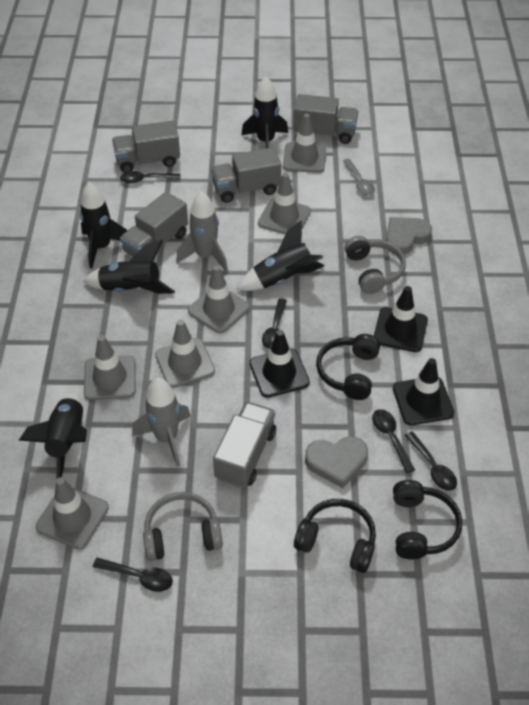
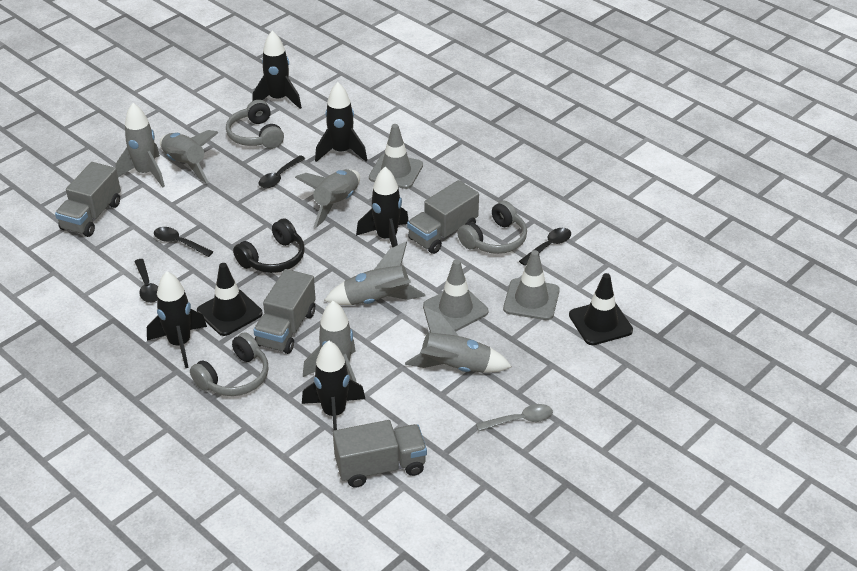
black headphones: [294,499,376,573] [316,334,380,400] [393,480,462,559] = 3 -> [233,218,305,273] = 1
black spoon: [93,558,173,592] [120,171,180,183] [262,299,287,349] [372,409,415,473] [405,432,457,491] = 5 -> [134,259,158,303] [154,227,213,257] [259,155,306,188] [519,228,571,266] = 4
black traffic cone: [250,330,310,398] [374,286,428,352] [393,358,454,425] = 3 -> [197,263,263,336] [569,273,633,345] = 2
grey headphones: [143,492,223,561] [344,236,406,294] = 2 -> [190,332,268,396] [226,100,284,149] [458,201,527,254] = 3
grey heart: [305,437,368,488] [386,217,432,254] = 2 -> none = 0
grey rocket: [132,378,191,467] [176,191,228,272] = 2 -> [115,103,165,188] [160,130,218,184] [295,169,360,228] [303,301,357,383] [324,241,426,305] [405,307,512,373] = 6
grey traffic cone: [36,477,109,550] [84,335,136,401] [155,320,215,388] [188,265,250,333] [258,173,311,234] [283,114,326,173] = 6 -> [369,124,423,189] [423,259,489,332] [503,250,560,320] = 3
grey truck: [112,121,180,173] [120,192,188,256] [211,147,281,203] [213,401,276,488] [293,94,358,144] = 5 -> [55,162,121,237] [253,269,316,354] [333,420,427,488] [407,180,479,254] = 4

